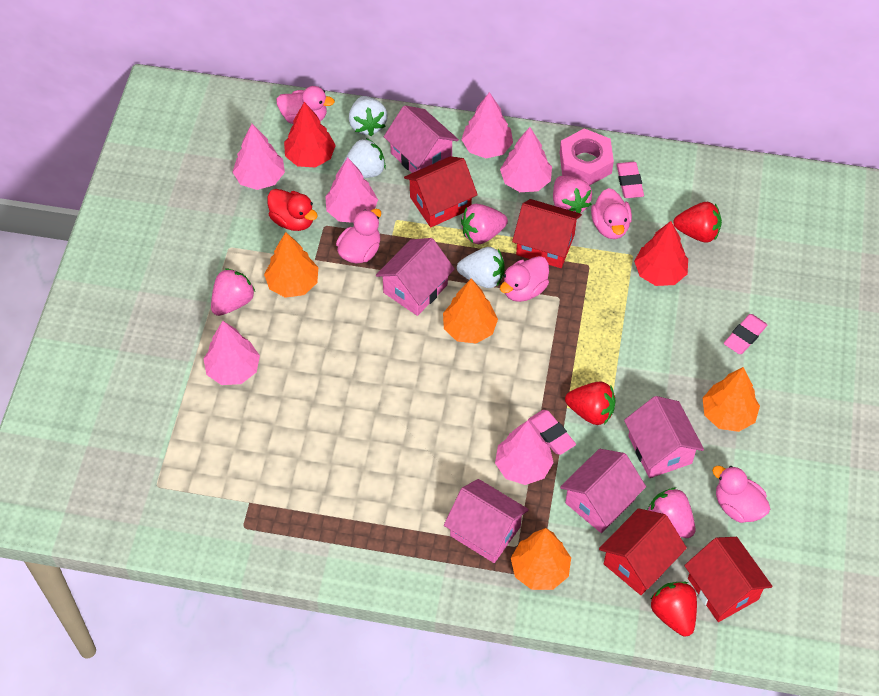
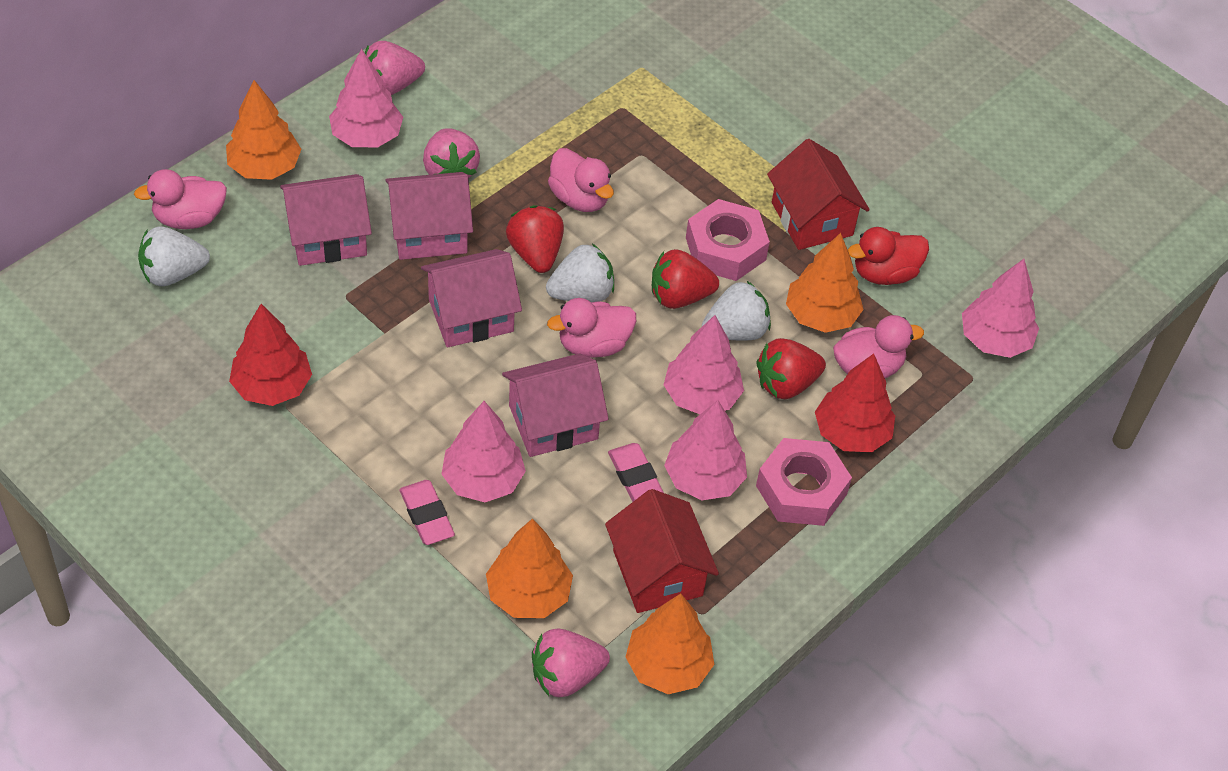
pink duck: [276,86,335,124] [336,209,381,264] [500,256,549,302] [591,188,632,239] [712,466,770,523] = 5 -> [134,169,227,229] [547,298,636,358] [548,148,614,212] [833,315,924,378] = 4
pink eraser: [528,410,576,455] [616,162,644,198] [724,314,768,354] = 3 -> [399,480,455,545] [608,443,664,502] = 2
pink house: [376,238,455,316] [384,105,459,173] [444,479,529,563] [560,449,646,533] [624,396,704,478] = 5 -> [280,174,372,266] [385,172,473,260] [421,249,522,347] [502,353,609,457] = 4
pink nut: [560,128,614,186] = 1 -> [686,199,770,281] [756,438,852,526] = 2
pink strawberry: [211,268,255,316] [461,204,508,244] [553,176,592,213] [647,487,695,538] = 4 -> [365,41,425,95] [423,128,480,178] [532,628,610,698] = 3
pink tree: [203,321,260,385] [233,124,285,190] [325,157,378,223] [461,92,513,158] [495,421,554,485] [500,127,552,192] = 6 -> [329,49,403,148] [442,401,526,502] [664,315,744,414] [664,400,747,500] [962,259,1039,358] = 5
red house: [404,156,478,227] [512,199,582,268] [599,508,687,595] [684,537,772,622] = 4 -> [605,489,719,613] [767,139,870,250] = 2

